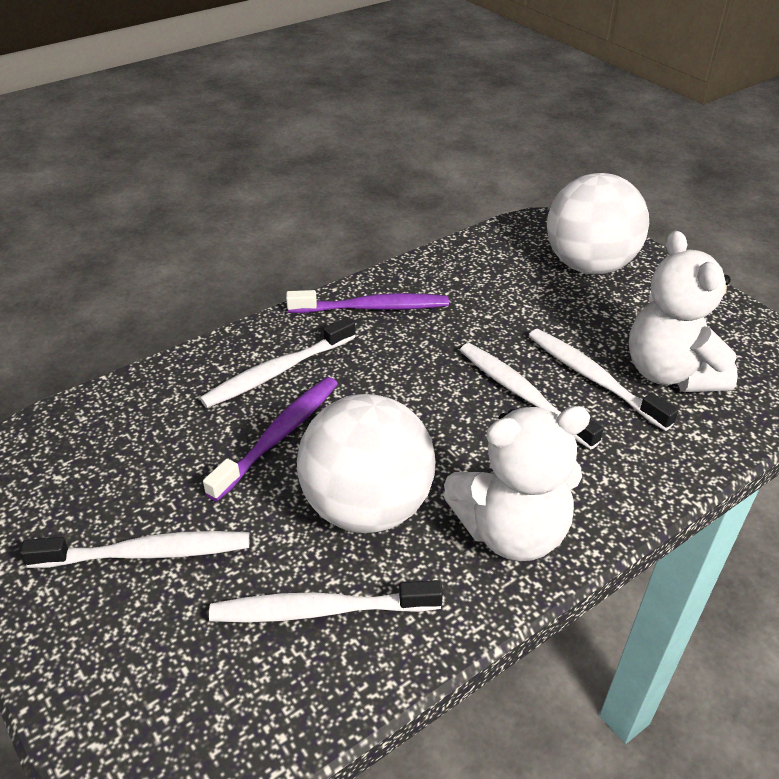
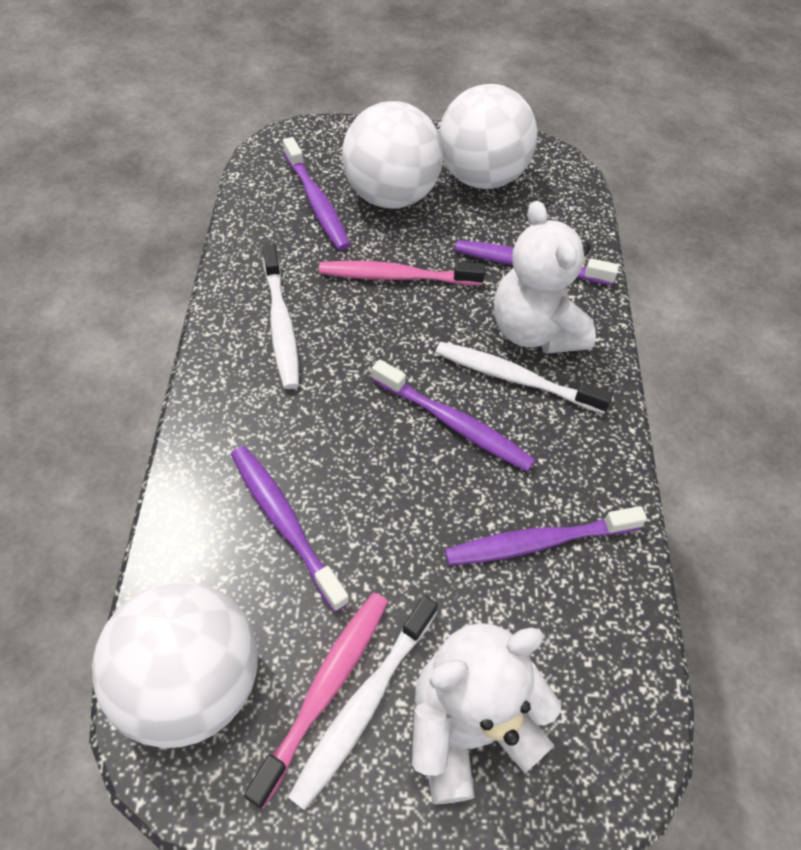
pink toothbrush: none = 0 -> [244,593,388,809] [319,261,485,285] = 2
purple toothbrush: [203,377,338,501] [286,290,449,313] = 2 -> [231,446,349,612] [283,137,350,250] [372,359,535,472] [445,506,647,566] [455,240,619,285] = 5
white ball: [297,394,435,533] [547,173,649,275] = 2 -> [92,581,258,748] [342,101,443,209] [439,84,538,189] = 3
white toothbrush: [20,531,249,568] [200,317,356,408] [209,580,443,623] [460,343,603,450] [529,329,678,431] = 5 -> [263,244,299,389] [288,595,438,811] [435,342,613,414] = 3

